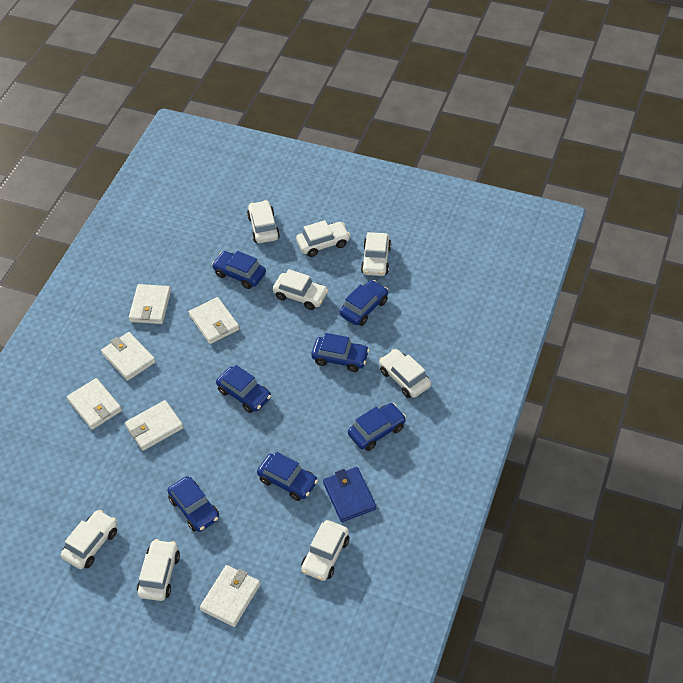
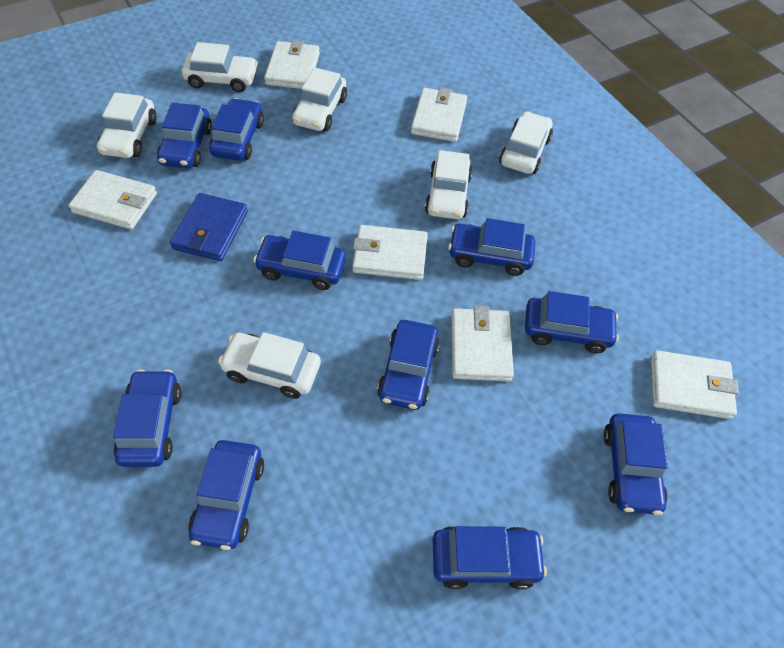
blue car: [167,476,219,532] [212,251,266,289] [216,365,271,413] [257,452,318,501] [311,333,370,372] [340,280,388,326] [348,403,406,451] = 7 -> [113,369,181,467] [157,103,212,168] [188,440,264,550] [209,98,264,161] [254,231,346,290] [377,320,440,410] [433,526,547,590] [448,218,536,276] [525,291,619,353] [603,413,668,515] = 10
white car: [61,510,117,569] [137,539,180,601] [247,200,280,243] [273,269,328,310] [296,220,350,257] [301,520,349,581] [361,232,391,276] [379,349,431,398] = 8 -> [97,92,157,158] [182,42,258,92] [218,332,321,399] [292,68,347,131] [425,150,472,219] [499,111,553,174] = 6

